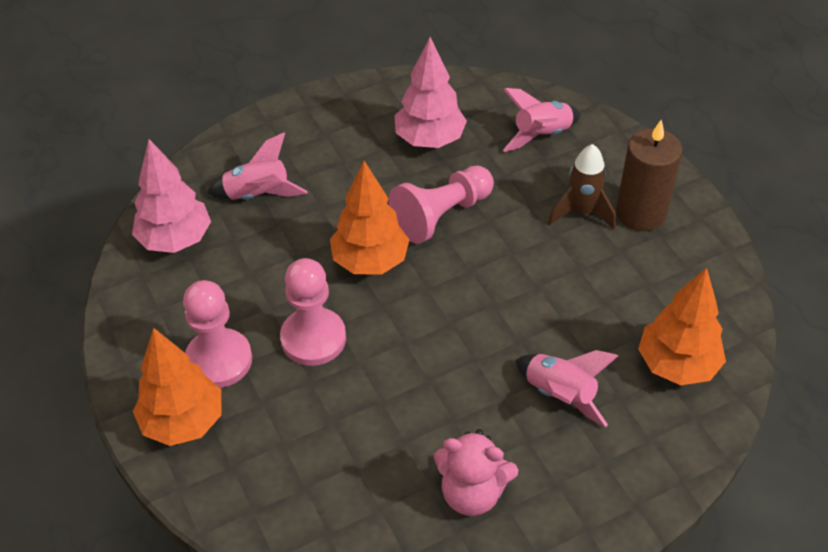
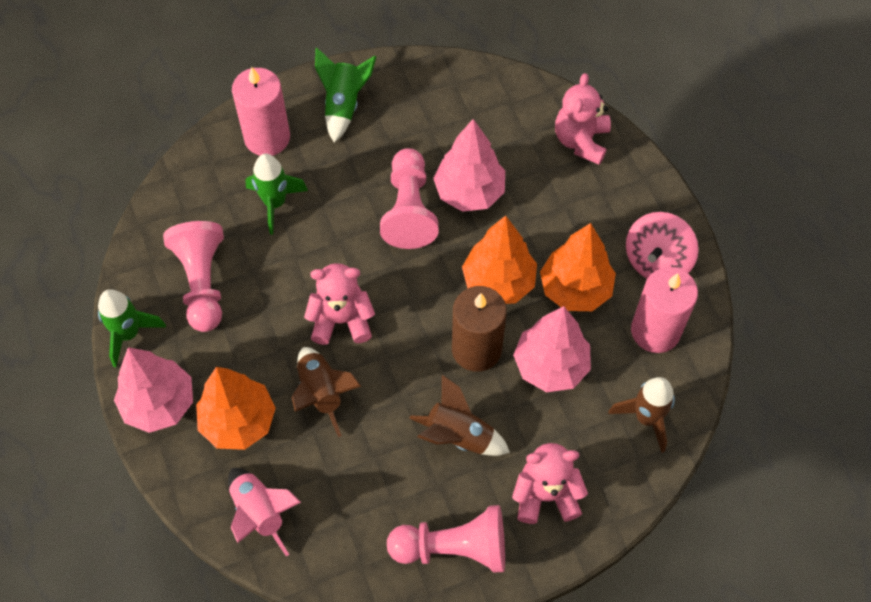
brown rocket: [548,144,616,230] = 1 -> [291,347,361,437] [409,375,510,456] [608,377,675,453] = 3
green rocket: none = 0 -> [98,289,166,367] [245,154,308,235] [315,48,376,143] = 3
pink candle: none = 0 -> [232,67,290,156] [631,267,698,353] = 2
pink rocket: [207,133,308,200] [503,88,581,152] [515,350,618,427] = 3 -> [228,468,301,556] = 1
pink spinning top: none = 0 -> [626,212,699,279] = 1
pink teddy bear: [434,429,518,516] = 1 -> [304,263,375,345] [512,443,588,524] [555,73,611,165] = 3
pink tree: [132,139,211,253] [395,37,467,148] = 2 -> [114,347,193,433] [433,119,505,212] [513,306,591,392] = 3

